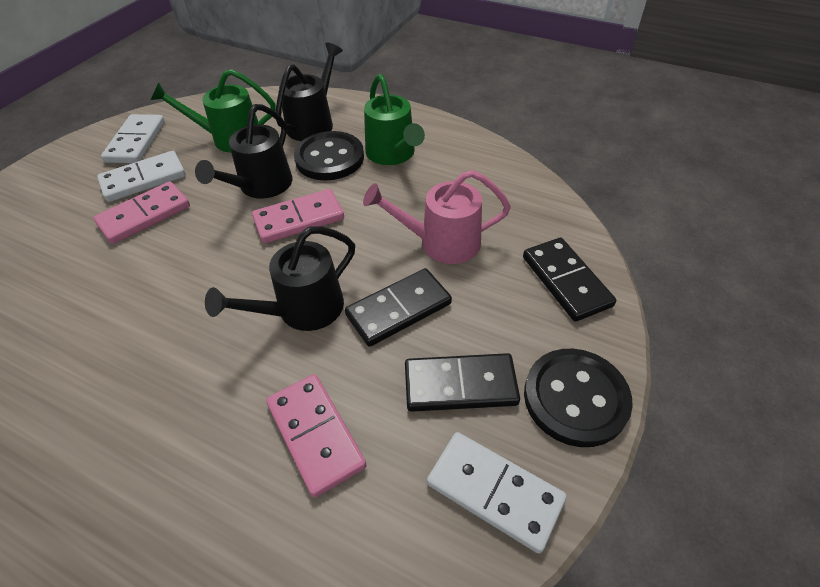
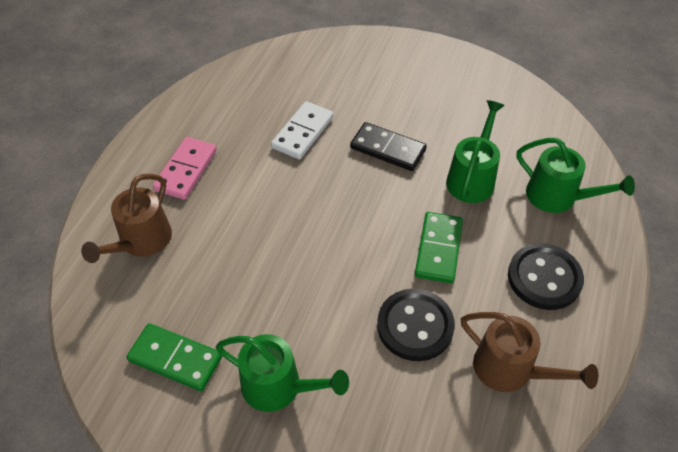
black domino: [345,268,452,347] [405,353,520,412] [523,237,616,322] = 3 -> [350,122,427,171] = 1
black watering can: [195,104,292,199] [205,226,355,331] [276,43,343,141] = 3 -> none = 0
brown watering can: none = 0 -> [81,174,172,263] [461,312,598,392] = 2
green domino: none = 0 -> [127,323,222,391] [415,212,463,284] = 2
green watering can: [151,69,276,153] [364,74,425,165] = 2 -> [216,334,349,412] [446,100,505,203] [517,138,635,213] = 3
pink domino: [93,181,190,244] [252,189,344,243] [266,374,367,498] = 3 -> [153,137,217,200] = 1
pink watering can: [363,170,511,264] = 1 -> none = 0
white domino: [97,151,186,202] [101,114,165,163] [427,432,567,554] = 3 -> [271,101,334,159] = 1

